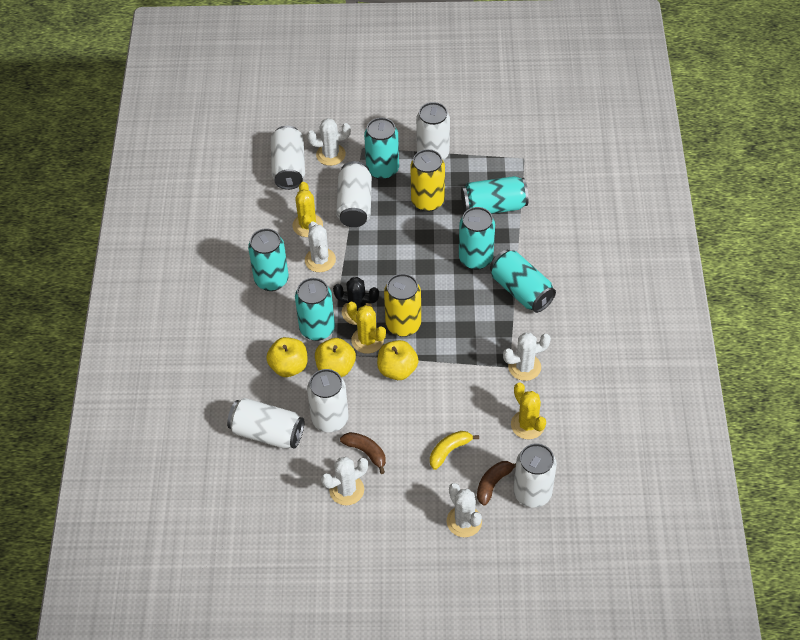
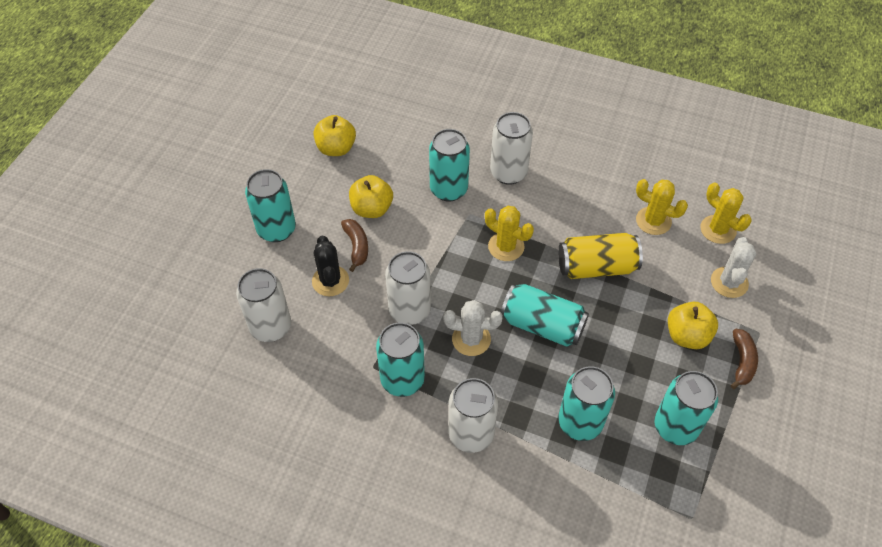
white cactus: [305,221,336,272] [307,118,351,166] [321,457,368,505] [447,483,482,537] [503,332,551,381] = 5 -> [443,300,503,356] [711,237,757,298] = 2
white can: [227,398,304,449] [271,126,305,190] [307,369,349,432] [336,161,372,227] [416,102,450,160] [513,443,557,507] = 6 -> [236,268,291,342] [385,251,431,325] [448,378,498,453] [490,112,533,185] = 4
yellow banana: [430,431,479,470] = 1 -> none = 0
yellow can: [384,274,421,337] [410,149,445,212] = 2 -> [558,233,643,279] = 1

